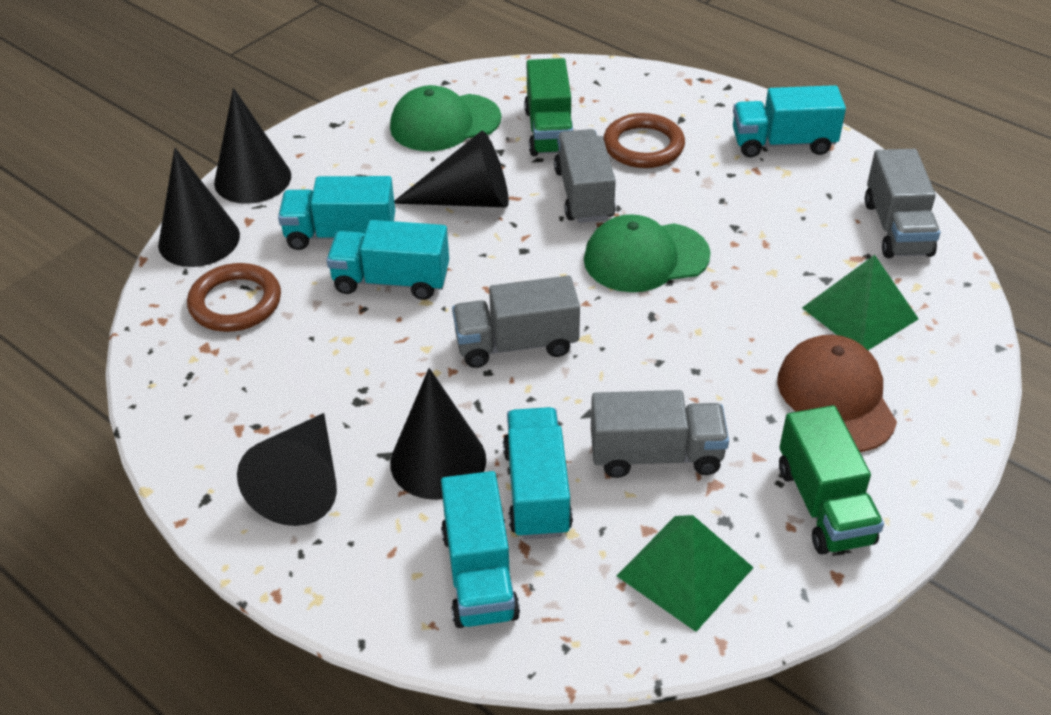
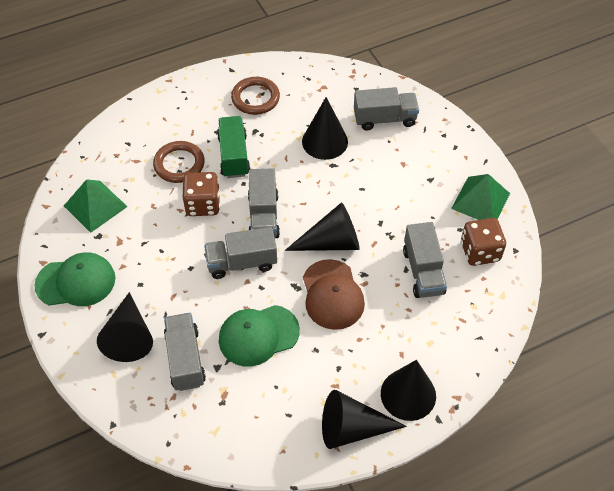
brown dice: none = 0 -> [182,172,220,216] [461,218,506,266] = 2
green truck: [524,58,573,156] [779,405,884,555] = 2 -> [217,116,250,178] = 1
grey truck: [452,276,580,368] [554,129,616,223] [591,390,729,478] [865,149,940,258] = 4 -> [164,313,206,391] [204,227,277,279] [248,168,280,238] [354,87,419,131] [403,222,447,298] = 5
turquoise truck: [278,176,395,250] [326,220,449,300] [441,471,520,628] [503,407,573,539] [733,85,846,158] = 5 -> none = 0

